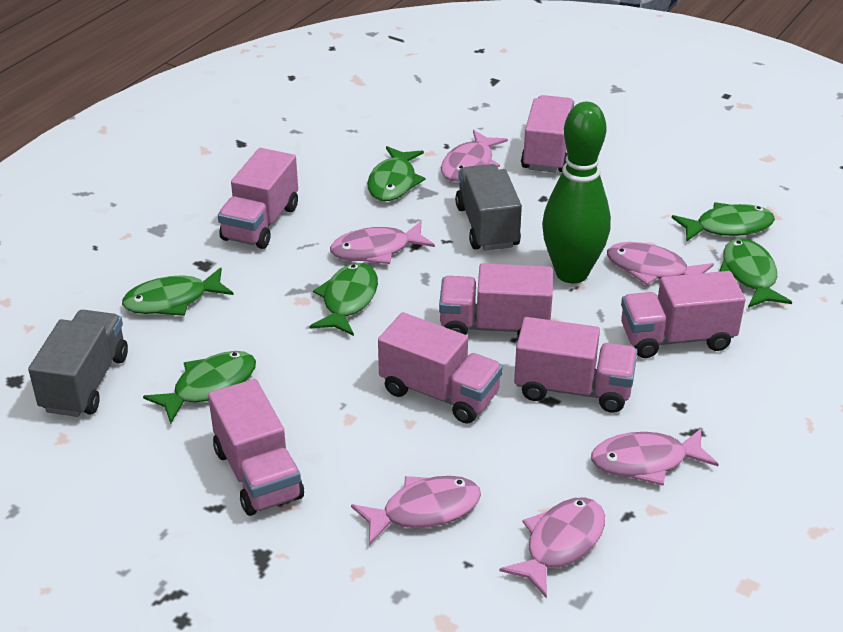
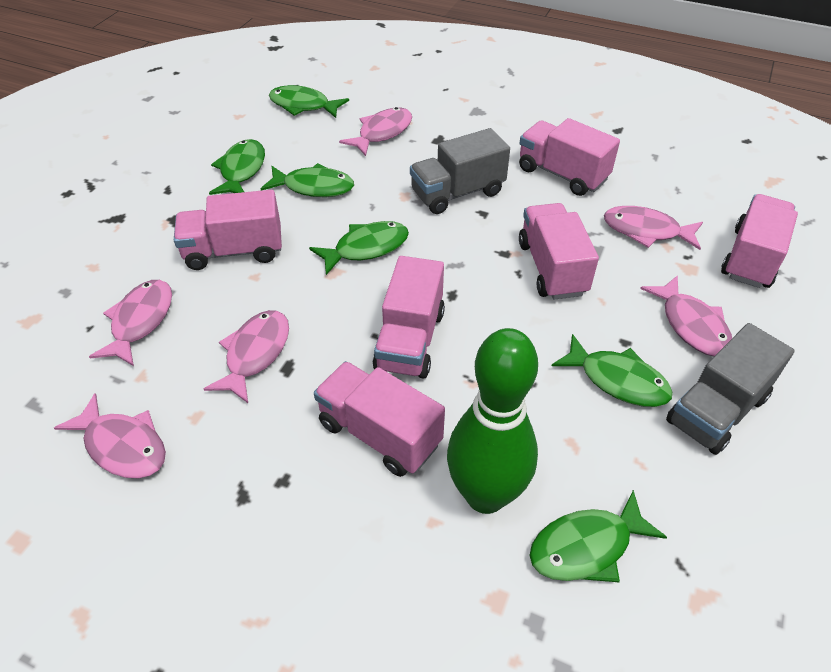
pink truck: [208,379,304,516] [218,148,298,249] [378,312,503,424] [439,263,553,338] [514,317,638,413] [521,95,574,173] [621,271,745,358] = 7 -> [174,190,282,270] [314,361,445,477] [373,256,445,379] [519,118,620,196] [519,203,599,299] [721,194,798,288] = 6

